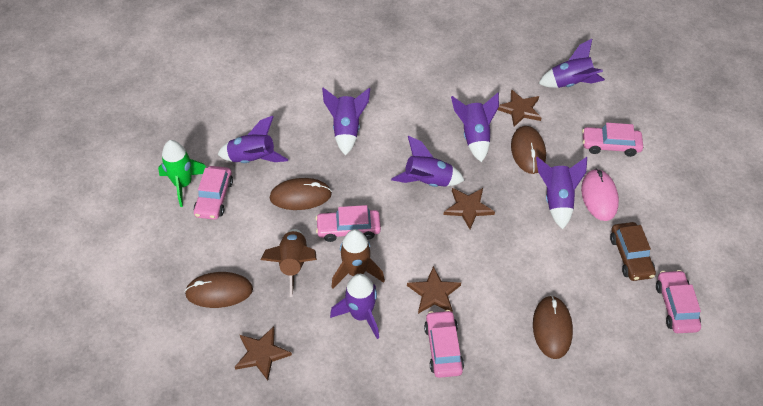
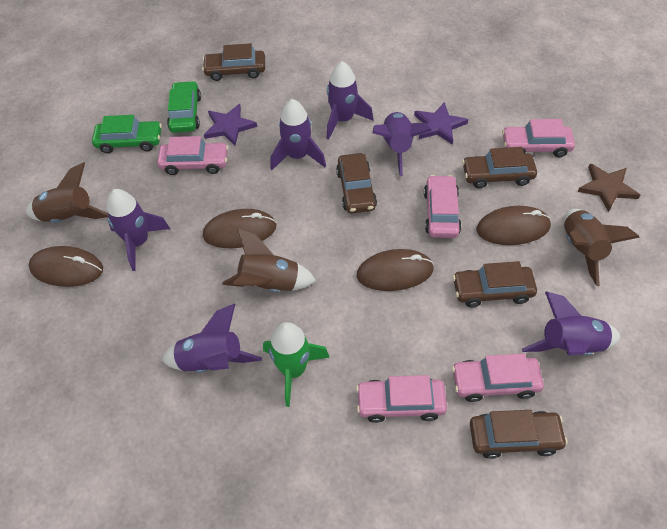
brown car: [610,222,656,281] = 1 -> [202,43,265,81] [336,153,377,213] [453,261,537,307] [462,147,537,188] [470,410,568,459] = 5
brown rocket: [261,229,317,297] [331,229,385,288] = 2 -> [26,162,109,223] [222,228,316,292] [564,209,640,286] = 3
brown star: [235,327,292,380] [407,266,461,314] [443,188,495,229] [498,90,542,127] = 4 -> [578,163,640,212] = 1
green car: none = 0 -> [92,115,162,153] [167,81,201,133] = 2
pink mouse: [581,169,619,221] = 1 -> none = 0
purple rocket: [218,116,289,163] [322,88,370,155] [330,274,379,339] [391,136,464,187] [451,93,499,162] [536,157,587,229] [538,39,605,88] = 7 -> [107,189,170,271] [162,304,262,373] [270,99,326,170] [327,61,373,139] [372,112,432,176] [522,292,620,355] = 6
purple star: none = 0 -> [204,104,257,146] [414,102,468,145] = 2

